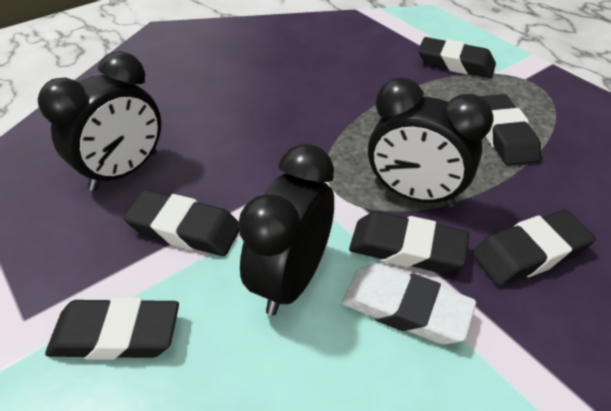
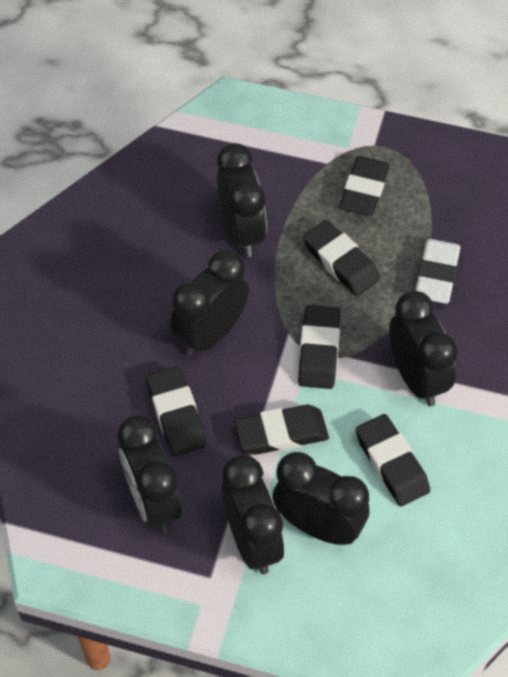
black clock: [38,51,161,191] [238,144,334,315] [368,78,494,207] = 3 -> [118,415,182,533] [170,250,249,357] [217,143,267,257] [221,455,285,574] [272,452,369,545] [389,291,458,406] = 6

